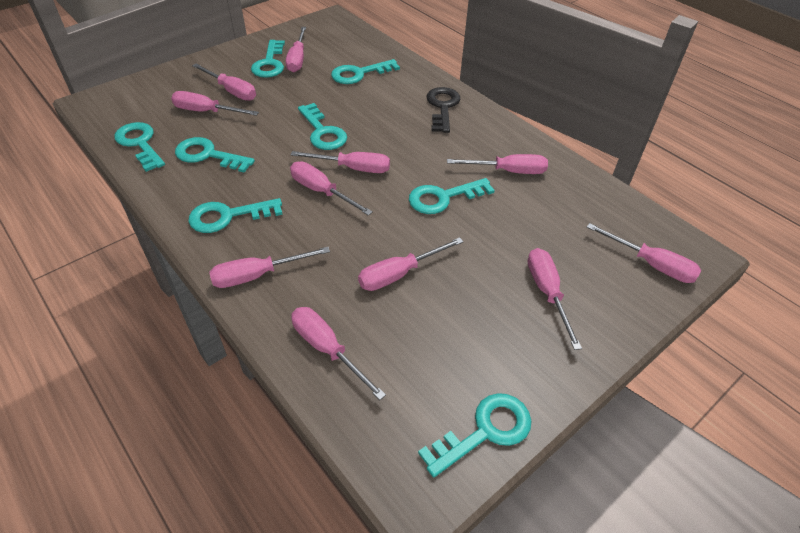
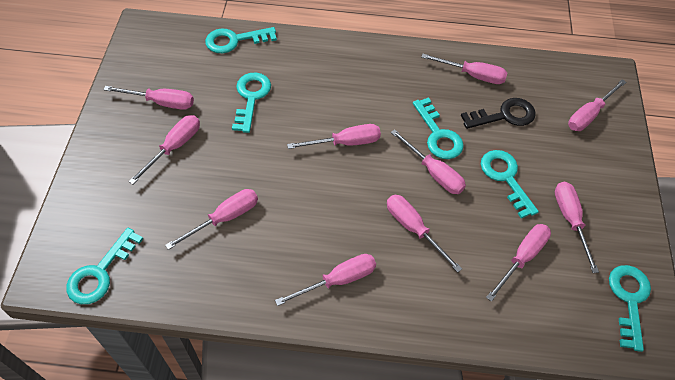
turquoise key: [114,122,165,172] [175,137,255,173] [188,198,283,233] [251,40,285,78] [298,103,347,150] [331,59,400,84] [409,178,495,214] [418,393,531,478] = 8 -> [66,228,143,304] [205,27,277,53] [232,73,271,133] [413,97,464,159] [481,150,539,218] [609,265,651,352] = 6

